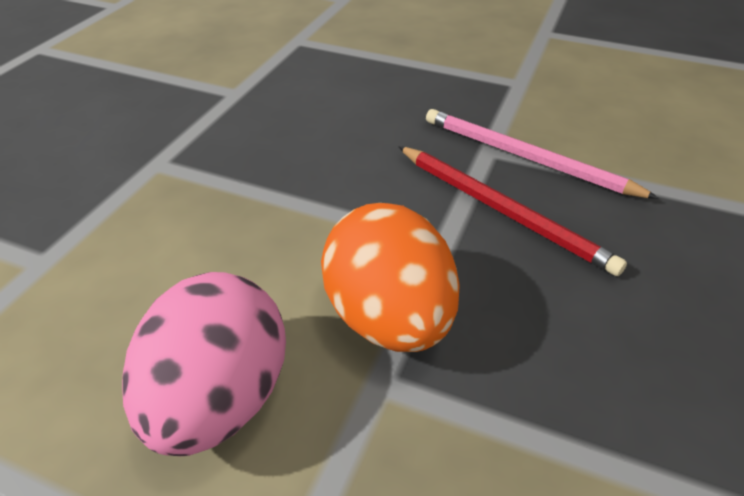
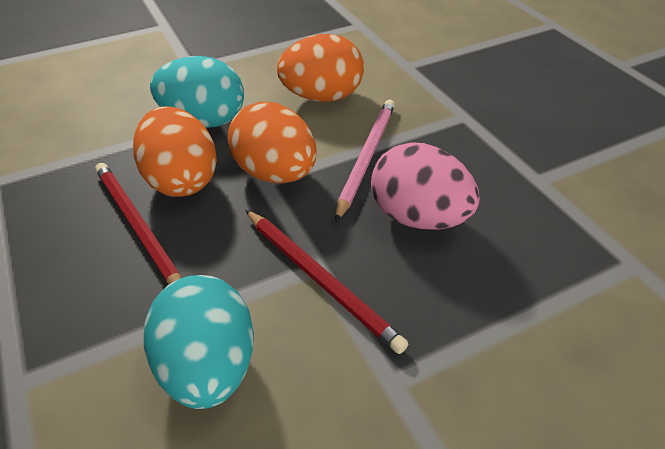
orange egg: [321,203,460,352] = 1 -> [133,106,217,197] [228,102,317,183] [277,34,364,102] = 3
red pencil: [398,146,627,276] = 1 -> [95,163,181,284] [246,210,408,354] = 2
turquoise egg: none = 0 -> [144,275,254,409] [150,56,244,128] = 2

